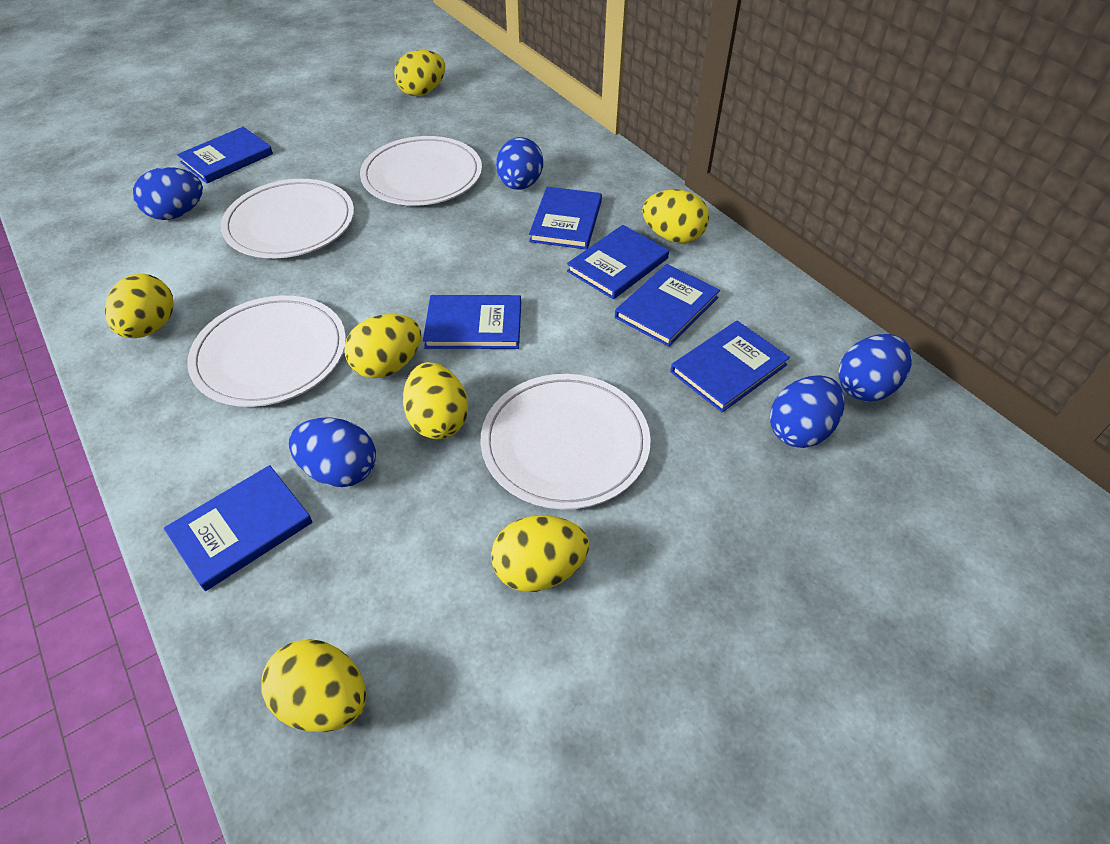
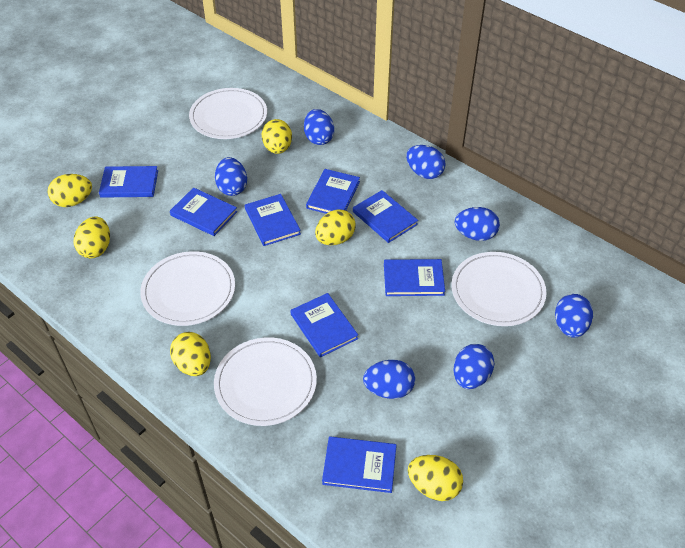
blue book: [164,465,312,591] [177,127,273,184] [423,295,521,349] [529,187,602,250] [567,225,669,299] [615,264,720,347] [670,321,790,412] = 7 -> [99,166,158,198] [170,187,237,236] [245,194,301,246] [290,293,358,357] [306,169,360,214] [322,436,397,493] [353,190,418,243] [384,259,445,296] = 8
blue egg: [133,167,203,220] [289,417,376,487] [496,137,543,190] [770,375,844,448] [838,334,912,402] = 5 -> [215,157,247,196] [304,109,334,145] [363,360,415,399] [406,145,446,179] [454,344,494,389] [455,207,500,241] [555,294,593,338] = 7
yellow egg: [105,274,174,338] [261,639,367,732] [344,314,421,378] [394,50,445,96] [403,362,468,439] [491,515,589,592] [642,189,709,243] = 7 -> [48,174,92,207] [74,216,110,258] [170,332,211,376] [261,119,292,154] [315,209,356,245] [408,455,463,501] = 6

